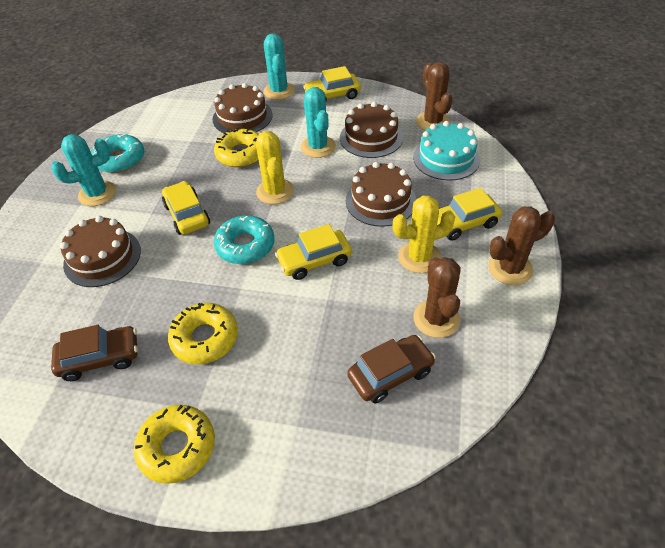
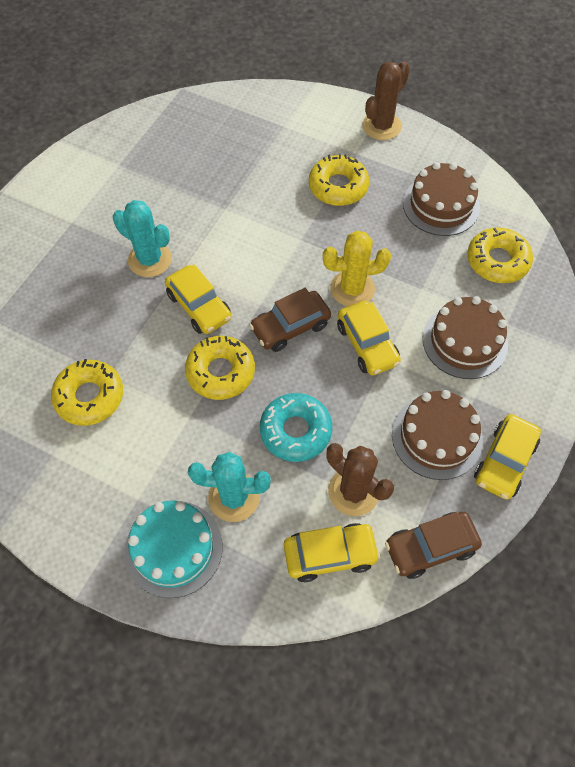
brown cactus: [413,257,461,338] [416,62,452,131] [488,206,555,285] = 3 -> [326,443,394,516] [362,61,410,140] = 2
brown cake: [60,216,141,287] [213,83,273,133] [340,102,403,158] [346,162,416,227] = 4 -> [392,390,483,480] [403,162,480,236] [423,296,508,379] = 3
turquoise cactus: [51,134,116,206] [264,34,295,100] [301,87,336,158] = 3 -> [113,200,172,277] [188,452,271,522] = 2
turquoise donut: [91,134,144,173] [214,215,275,264] = 2 -> [260,393,332,462] = 1
yellow cactus: [256,131,294,204] [393,195,455,273] = 2 -> [323,231,391,307] = 1
yellow donut: [134,405,215,484] [168,303,238,364] [214,128,259,167] = 3 -> [51,359,123,426] [185,336,255,400] [309,154,369,206] [467,227,533,283] = 4

